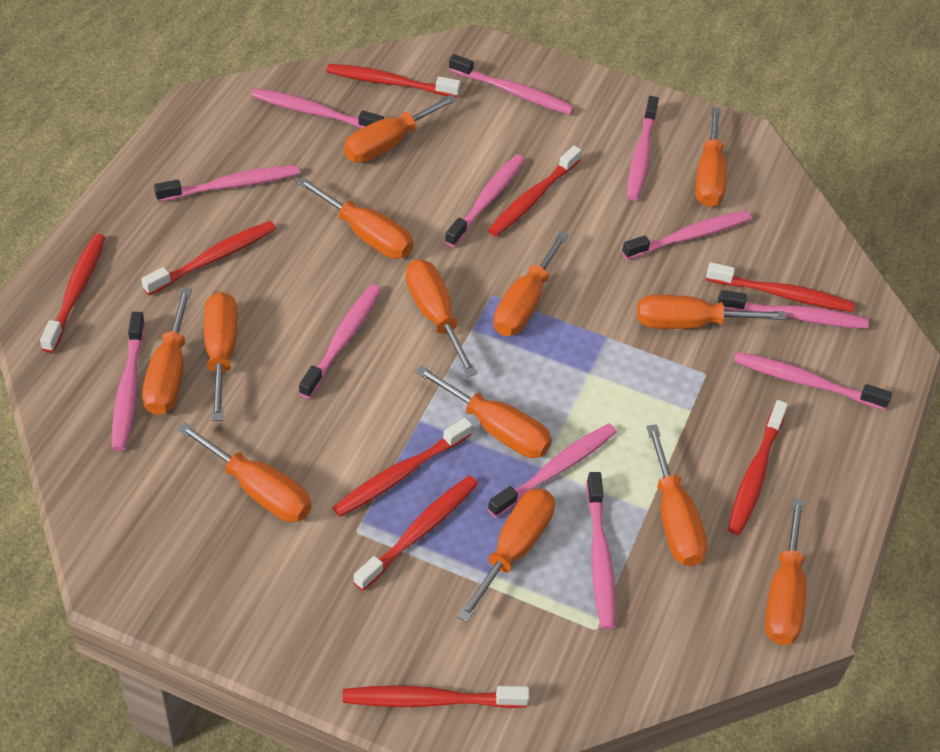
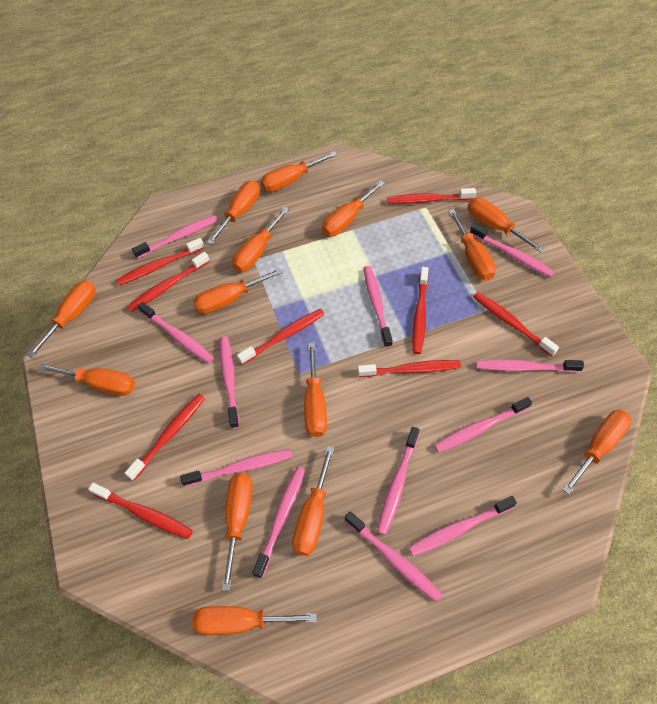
orange screwdriver: [142,288,192,415] [177,422,311,522] [204,292,237,421] [296,177,413,259] [344,95,457,163] [406,259,477,377] [415,365,552,458] [457,488,555,622] [493,231,569,336] [637,295,786,329] [646,425,707,566] [695,107,727,207] [764,497,806,645] = 13 -> [27,281,96,358] [38,363,135,396] [192,606,317,635] [193,268,283,314] [206,180,260,245] [222,473,253,591] [232,206,289,272] [261,151,337,192] [292,446,334,556] [304,342,327,437] [322,180,385,236] [448,209,496,280] [468,198,545,252] [563,410,631,495] = 14

